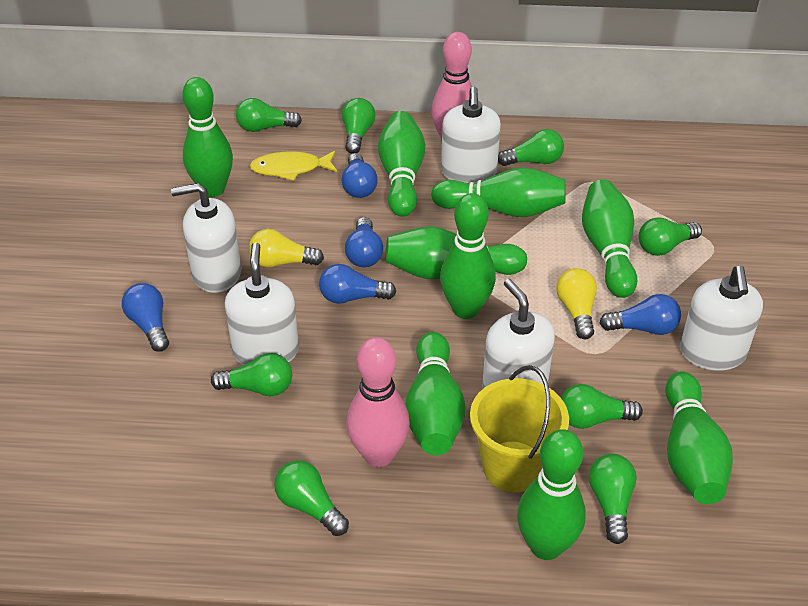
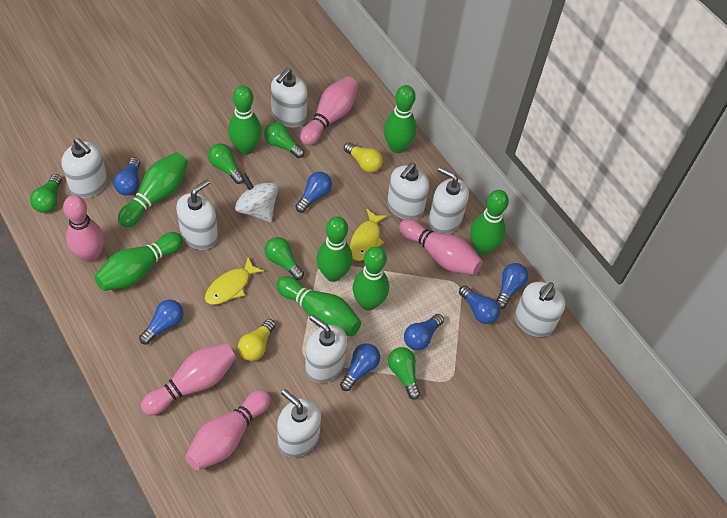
blue light bulb: [122,283,169,352] [319,264,396,304] [341,153,378,198] [345,217,383,267] [600,294,681,335] = 5 -> [113,157,140,195] [139,300,184,344] [295,172,332,213] [340,343,380,391] [404,314,444,350] [459,285,500,324] [496,263,529,309] = 7
green bowling pin: [183,77,233,197] [378,111,425,217] [385,226,527,279] [405,332,466,455] [431,167,566,217] [440,193,496,319] [517,429,586,560] [582,179,637,298] [665,372,733,504] = 9 -> [94,232,183,291] [118,152,188,227] [228,85,262,155] [276,276,361,336] [316,217,353,282] [353,247,389,311] [384,85,417,153] [470,190,509,255] = 8
green light bulb: [211,353,292,397] [236,98,302,132] [274,460,349,536] [342,98,376,154] [498,129,564,166] [561,384,643,429] [589,454,637,544] [639,217,702,256] = 8 -> [30,174,62,213] [208,143,244,184] [264,122,304,158] [264,237,304,280] [388,347,420,400] = 5
pink bowling pin: [347,337,410,467] [431,32,472,141] = 2 -> [63,195,104,263] [141,343,236,416] [185,389,271,471] [300,76,358,146] [399,219,483,275] = 5
white soap dispenser: [171,183,241,293] [225,242,299,365] [441,87,501,183] [482,279,555,389] [680,266,763,371] = 5 -> [61,138,108,198] [176,179,218,250] [271,68,308,127] [277,389,321,457] [305,315,347,383] [387,163,429,220] [429,167,469,234] [515,282,565,337] = 8
white spinning top: none = 0 -> [235,173,278,222] = 1
yellow bucket: [470,365,569,492] = 1 -> none = 0
yellow fish: [250,151,337,181] = 1 -> [205,257,264,305] [350,209,388,261] = 2

